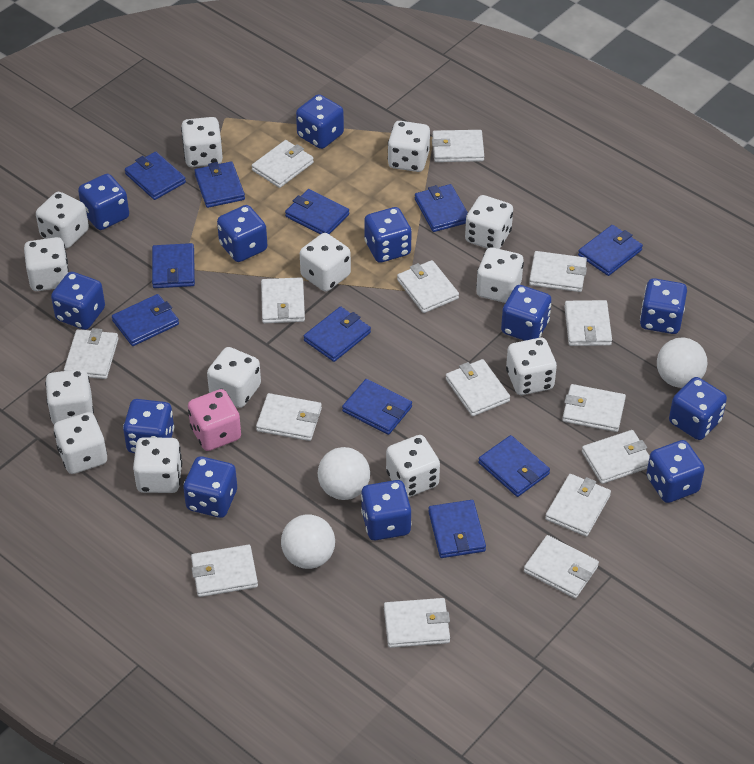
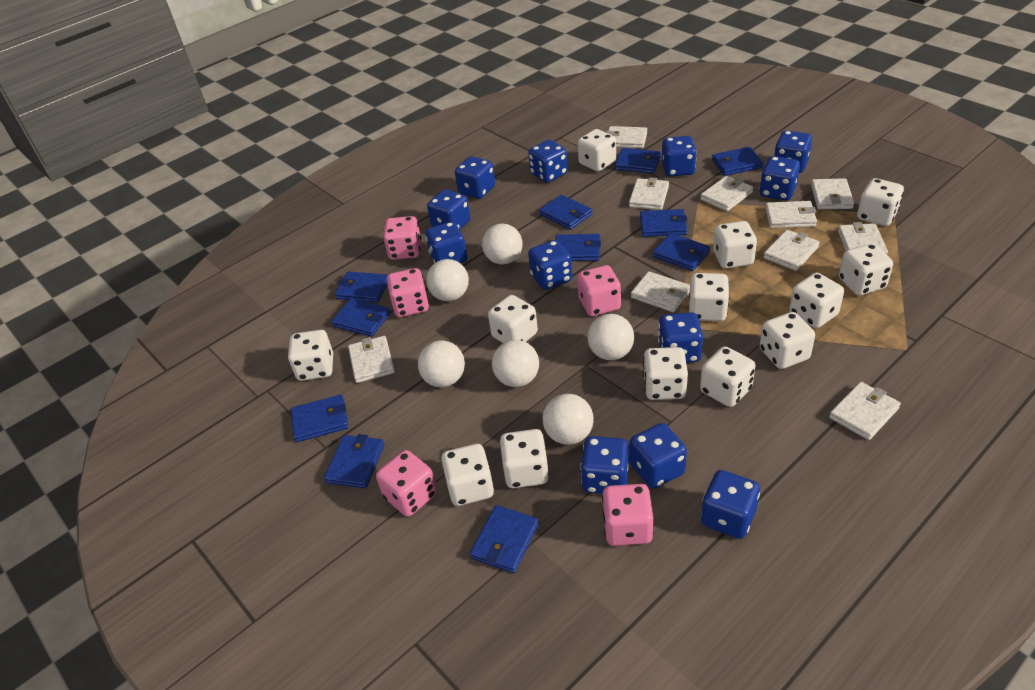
pink dice: [188,389,241,451] = 1 -> [376,450,437,517] [383,216,421,260] [387,268,429,317] [577,265,621,316] [602,484,653,546] = 5
white ball: [281,514,335,569] [318,447,370,500] [657,338,707,388] = 3 -> [418,340,465,387] [426,259,469,301] [482,223,523,264] [492,340,539,387] [543,394,594,445] [587,314,634,360] = 6
white wallet: [64,328,119,379] [191,545,258,597] [252,140,314,188] [256,393,322,441] [261,277,305,323] [384,598,450,648] [397,260,459,313] [432,130,484,162] [446,359,510,416] [524,535,599,598] [529,251,587,292] [545,474,611,537] [562,384,626,432] [564,300,612,346] [582,430,650,484] = 15 -> [348,336,395,383] [606,126,647,148] [629,177,669,210] [631,271,690,312] [700,176,753,211] [764,230,820,271] [765,201,817,228] [811,178,854,209] [829,382,901,440] [838,222,888,255] = 10

